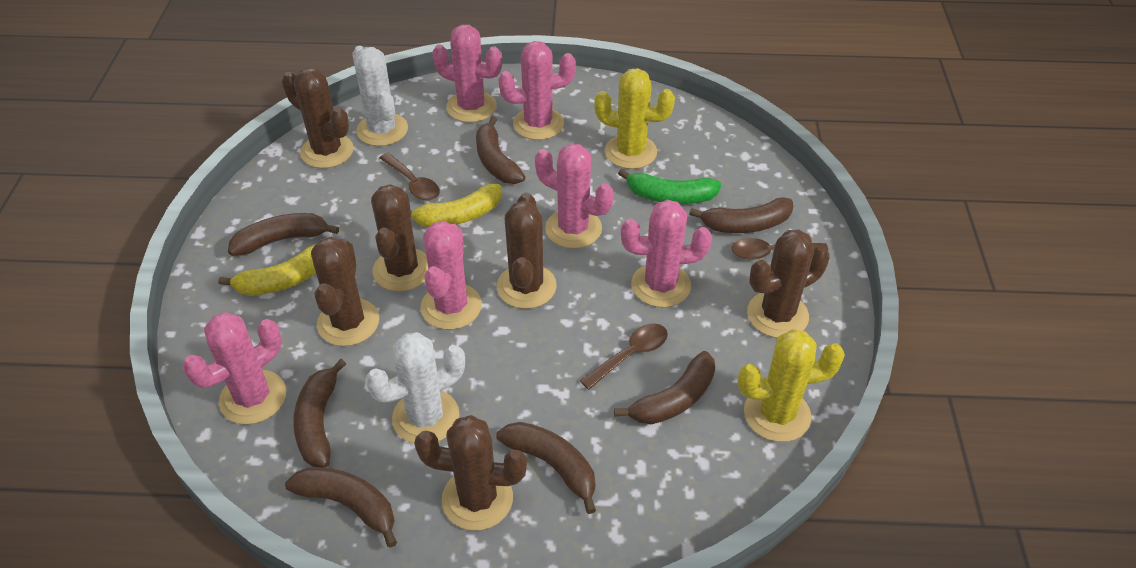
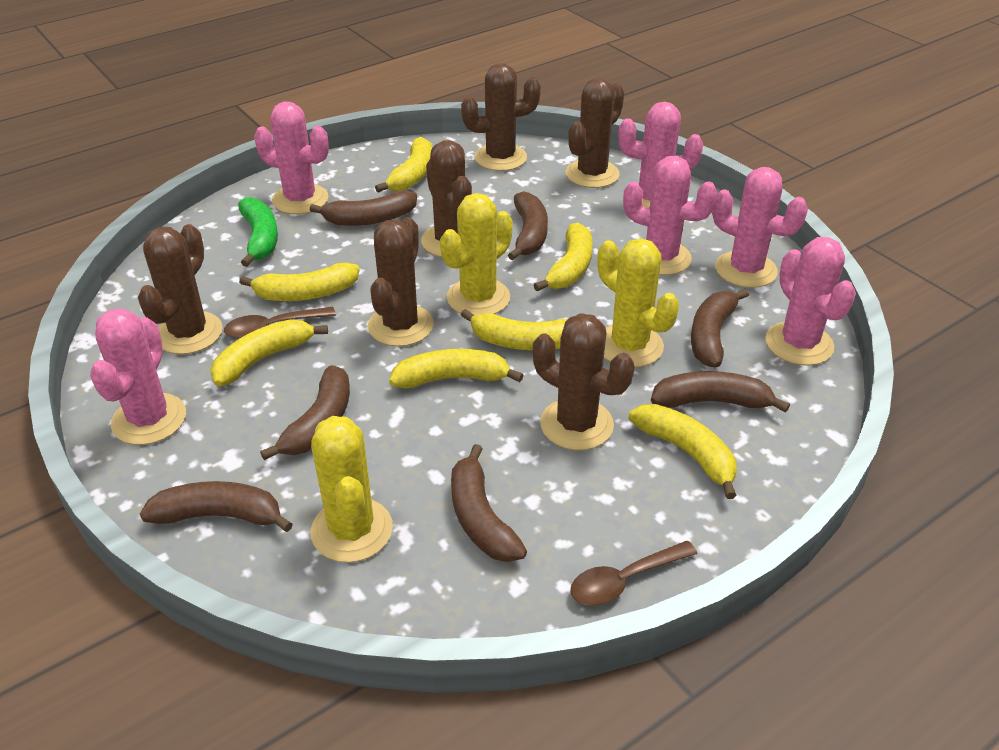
brown spoon: [380,153,440,201] [580,323,668,390] [732,238,829,260] = 3 -> [224,307,336,338] [570,541,697,606] = 2
white cactus: [352,46,408,146] [365,332,465,444] = 2 -> none = 0
yellow banana: [218,244,316,296] [411,184,502,228] = 2 -> [210,319,328,386] [239,262,360,301] [375,137,432,193] [389,349,524,388] [461,309,568,350] [533,223,593,291] [629,404,737,499] = 7
yellow cactus: [594,68,675,169] [738,329,845,442] = 2 -> [311,416,393,563] [440,193,513,315] [597,238,679,367] = 3

